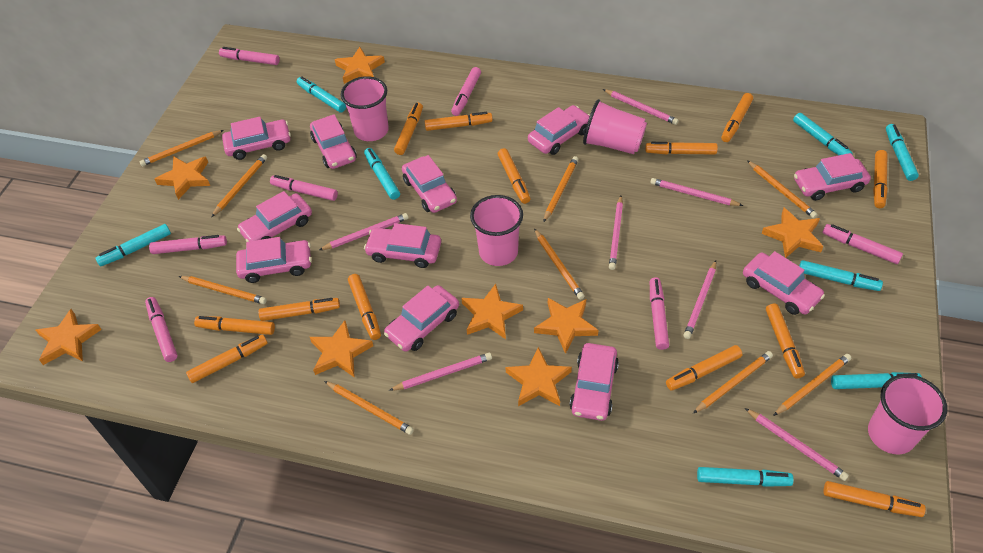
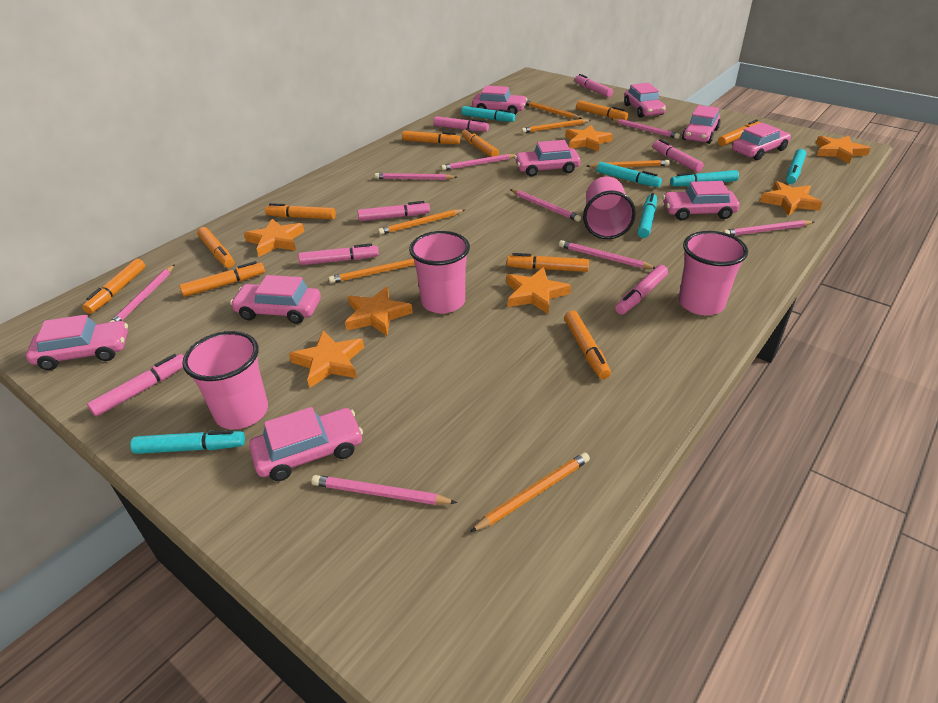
orange marker: [186,334,267,383] [194,316,275,335] [258,298,340,321] [348,274,381,340] [394,103,423,155] [425,112,493,131] [498,148,530,204] [645,142,718,155] [666,345,742,391] [721,93,753,142] [766,304,805,379] [824,481,926,517] [873,150,888,208] = 13 -> [82,259,145,314] [179,261,265,297] [197,227,234,268] [265,203,336,220] [402,131,461,144] [462,128,499,157] [507,253,589,272] [564,310,611,379] [576,100,629,120] [718,120,760,146] = 10
orange pencil: [139,130,224,166] [179,276,267,304] [211,154,267,217] [324,381,414,435] [534,229,585,300] [544,156,578,222] [693,351,773,413] [747,160,818,218] [773,354,852,416] = 9 -> [328,259,415,283] [378,209,464,235] [470,452,590,532] [521,119,591,133] [526,100,582,119] [587,160,670,169] = 6
orange star: [36,309,102,365] [155,156,210,200] [310,320,373,378] [335,47,385,84] [461,284,523,339] [505,347,572,406] [534,298,599,354] [762,208,823,258] = 8 -> [244,219,304,257] [289,331,364,388] [345,286,413,336] [506,267,571,314] [565,125,613,152] [760,181,823,216] [816,135,871,164] = 7
pink car: [222,117,291,160] [236,237,312,283] [237,191,312,242] [310,114,357,169] [364,223,441,268] [384,285,459,352] [402,155,457,213] [528,105,590,155] [570,343,619,421] [743,251,825,315] [794,153,871,201] = 11 -> [26,314,128,370] [230,275,321,324] [249,407,363,481] [472,85,527,115] [515,140,580,177] [624,83,666,118] [663,181,740,220] [682,105,721,144] [732,123,791,160] = 9
pink pencil: [319,213,409,250] [389,353,492,391] [603,89,679,125] [609,195,623,270] [650,178,743,206] [684,260,716,339] [745,408,849,481] = 7 -> [110,264,175,322] [311,475,457,505] [374,173,457,180] [441,154,516,171] [510,189,581,222] [559,240,656,269] [611,119,680,139] [723,220,814,236] = 8
turquoise marker: [95,224,171,266] [297,76,346,113] [364,148,400,200] [697,467,794,487] [793,113,853,155] [799,260,883,291] [831,372,922,389] [886,124,919,181] = 8 -> [130,430,245,454] [461,106,515,122] [597,162,662,187] [637,193,657,238] [670,170,739,186] [786,149,806,184] = 6

